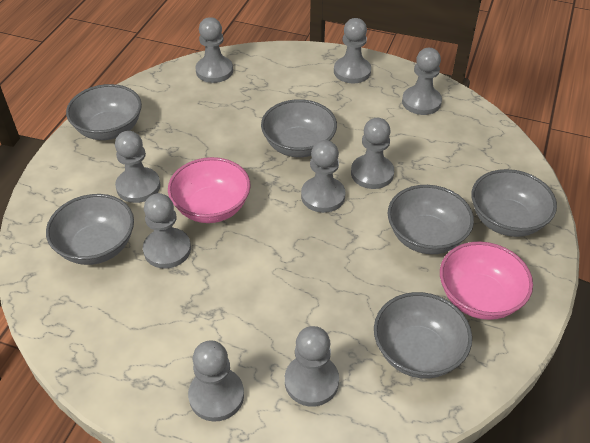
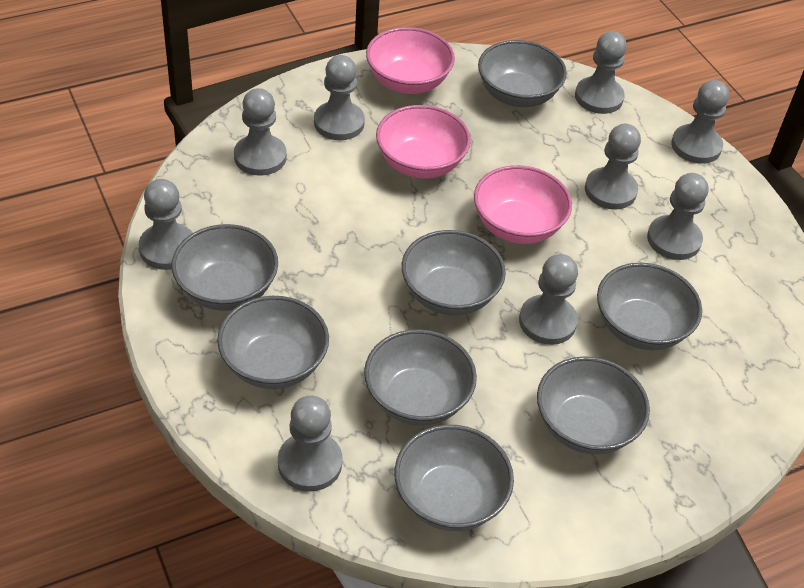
grey bowl: [46,194,134,265] [66,84,142,140] [261,99,337,157] [374,292,472,379] [388,185,474,254] [471,169,557,237] = 6 -> [172,224,278,311] [217,296,329,389] [364,329,477,426] [394,425,514,531] [402,230,506,316] [478,40,567,107] [537,356,650,454] [597,263,702,350] = 8
pink bowl: [168,157,251,223] [440,241,533,320] = 2 -> [366,27,455,94] [376,105,471,179] [474,165,572,244] = 3

